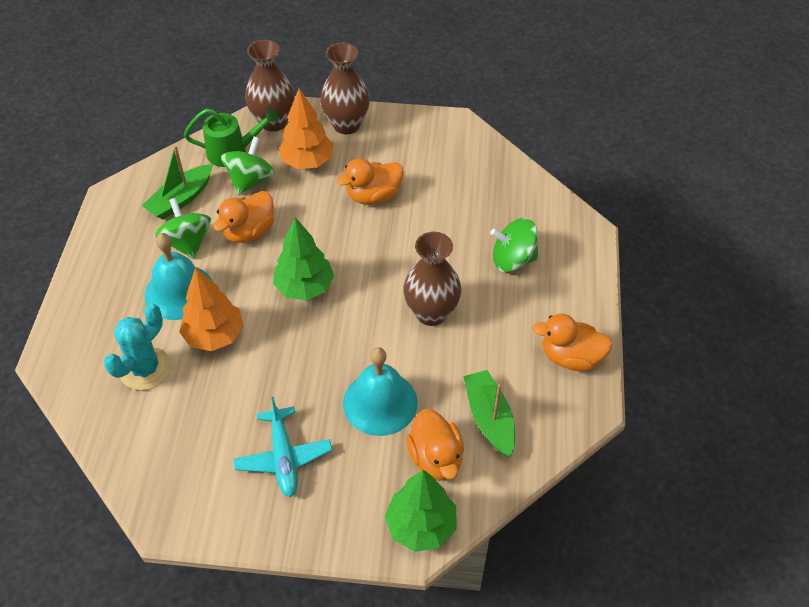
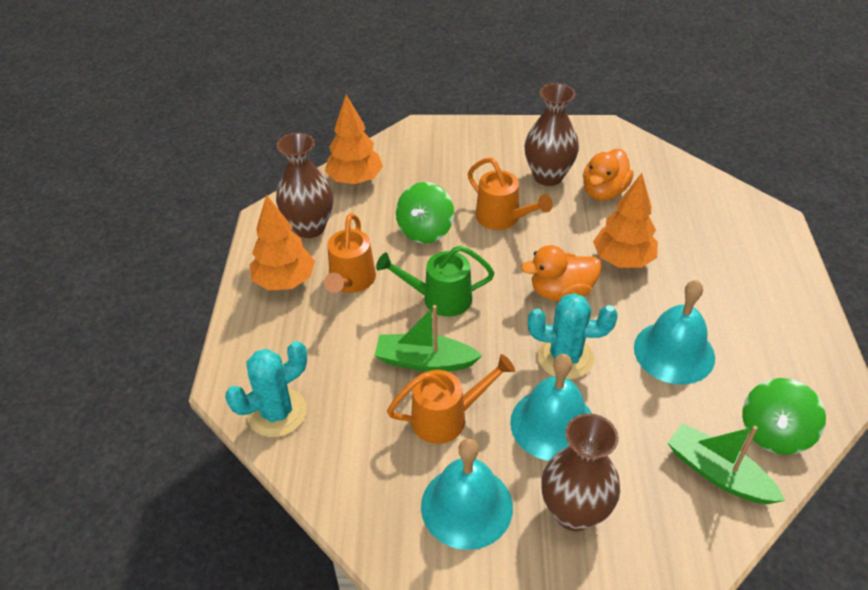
green spinning top: [154,198,211,259] [221,137,275,195] [490,218,539,272] = 3 -> [396,182,454,244] [742,378,826,455] = 2
green tree: [273,217,334,300] [385,469,457,552] = 2 -> none = 0
orange duck: [213,191,274,243] [336,158,404,205] [406,409,464,481] [532,314,613,371] = 4 -> [521,245,602,301] [583,149,634,201] = 2
orange tree: [179,267,244,351] [278,88,333,169] = 2 -> [250,194,315,291] [325,95,383,185] [593,173,658,268] = 3
orange watering can: none = 0 -> [324,213,376,293] [387,354,515,444] [468,158,553,230] = 3
turquoise bell: [145,233,212,320] [343,347,418,436] = 2 -> [421,438,513,550] [510,354,592,461] [634,280,715,385] = 3
turquoise cactus: [104,304,171,390] = 1 -> [225,341,307,437] [528,293,618,379] = 2
turquoise plane: [233,396,332,497] = 1 -> none = 0

